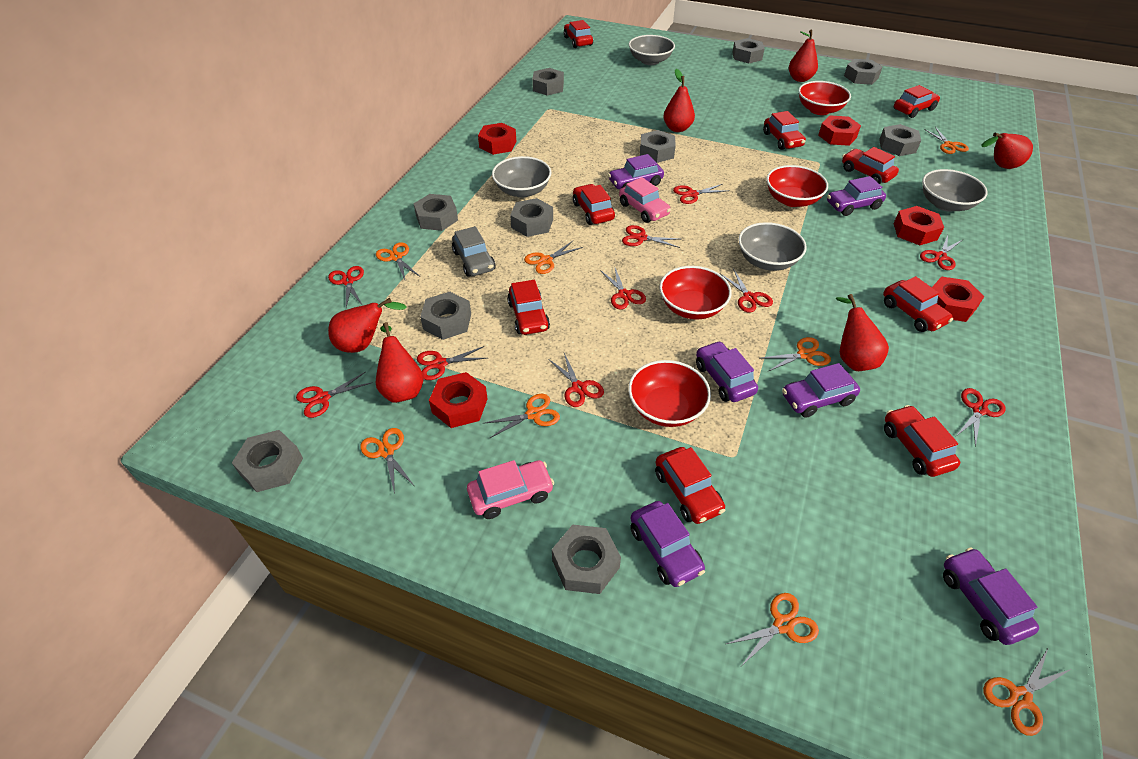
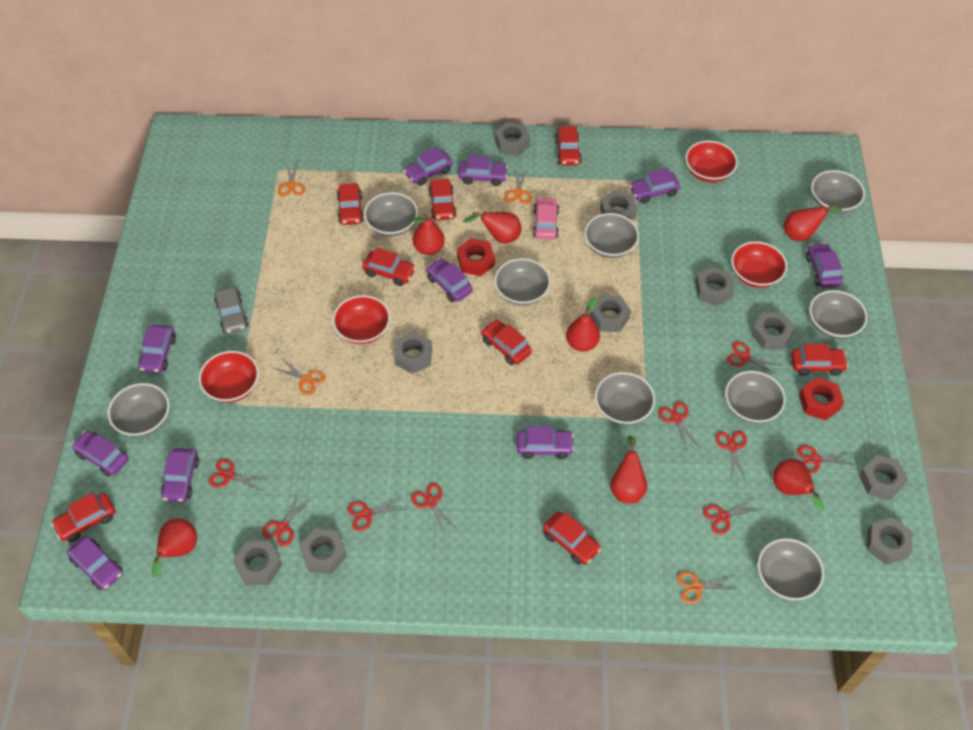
grey bowl: [492,156,551,198] [629,35,675,65] [738,222,807,271] [922,169,988,212] = 4 -> [108,383,169,437] [364,192,418,237] [494,258,551,306] [584,213,639,258] [595,372,655,425] [725,371,786,423] [758,538,824,600] [809,290,867,339] [811,170,865,213] = 9
orange scissors: [360,428,414,494] [376,242,419,280] [483,394,560,438] [524,241,583,274] [726,593,819,666] [761,337,831,371] [924,127,969,154] [983,648,1071,736] = 8 -> [273,359,326,396] [278,161,305,197] [504,168,532,204] [677,572,739,604] = 4
pink car: [467,460,554,519] [619,177,671,223] = 2 -> [533,197,559,239] = 1
purple car: [608,154,664,189] [630,501,705,587] [696,341,758,402] [782,363,860,418] [827,176,886,216] [943,547,1039,645] = 6 -> [67,536,123,590] [72,430,128,477] [139,325,176,373] [161,448,199,502] [403,147,453,186] [426,258,473,302] [458,155,508,186] [517,426,574,459] [629,168,680,204] [806,243,842,288] = 10
red car: [507,280,550,335] [564,20,593,48] [573,184,615,225] [655,447,725,524] [763,111,806,150] [842,147,899,184] [883,276,953,332] [884,405,960,477] [894,85,940,118] = 9 -> [51,493,115,542] [337,183,364,225] [362,248,416,286] [428,179,457,220] [481,319,532,365] [543,511,601,565] [555,126,582,166] [791,344,848,376] = 8
red nut: [429,372,488,428] [478,123,516,155] [818,115,861,146] [893,206,944,245] [932,277,984,322] = 5 -> [457,238,495,276] [799,377,844,421] = 2
red pear: [328,298,407,353] [376,322,424,403] [663,69,695,132] [789,30,818,82] [836,294,889,371] [982,133,1033,169] = 6 -> [152,519,197,578] [412,213,445,255] [463,212,521,244] [566,297,600,352] [610,435,647,504] [773,459,824,512] [784,203,842,241] = 7
red scissors: [296,372,373,418] [328,266,364,307] [417,346,487,380] [548,353,604,407] [600,266,646,310] [622,225,680,248] [673,184,726,204] [720,268,773,313] [920,235,962,270] [956,388,1006,447] = 10 -> [208,459,265,491] [262,493,310,547] [347,496,404,531] [411,483,456,536] [658,402,700,450] [703,498,762,535] [715,431,747,480] [727,342,780,375] [797,445,856,474] = 9

